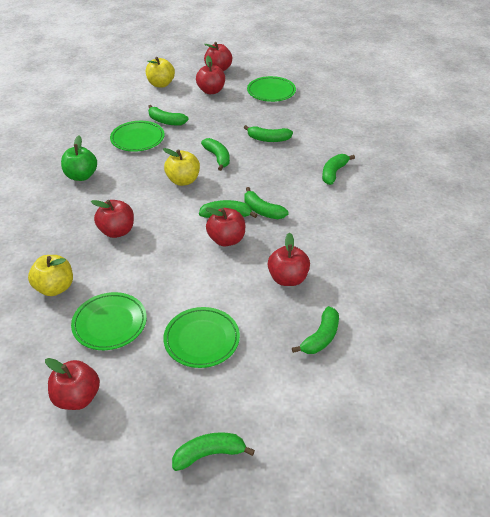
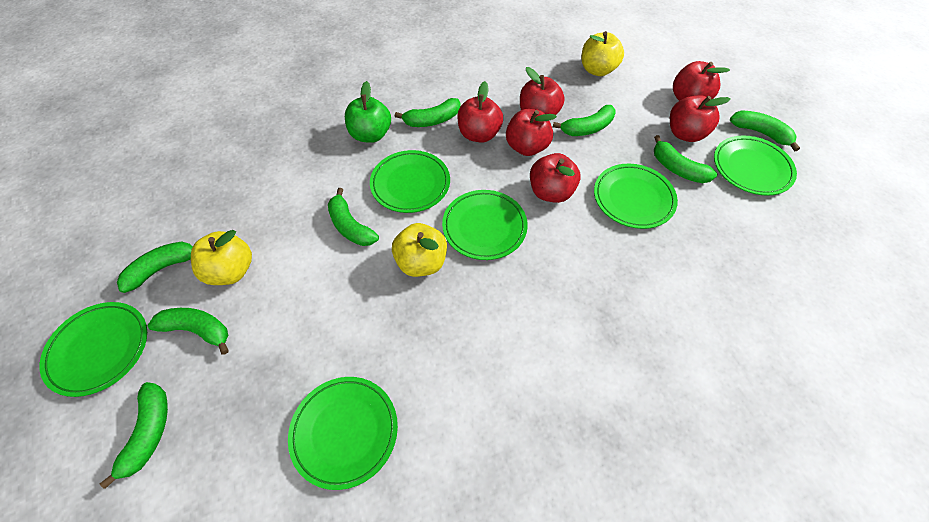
green plate: [71,292,147,350] [110,121,165,152] [163,307,240,368] [247,76,296,102] = 4 -> [40,302,147,397] [288,377,398,490] [370,150,450,213] [442,190,528,260] [594,164,678,229] [714,135,797,196] = 6

